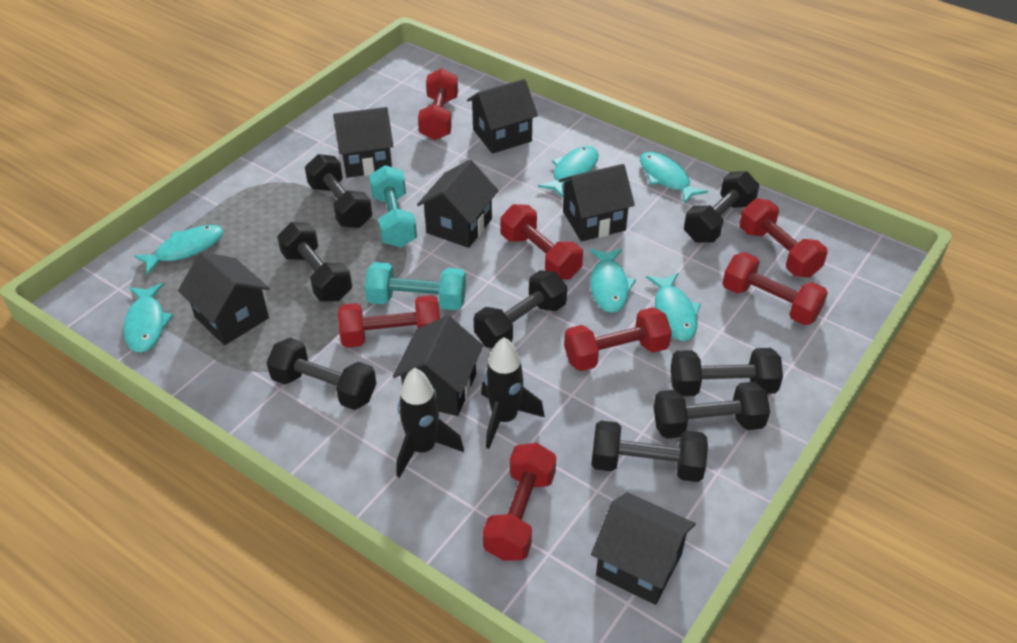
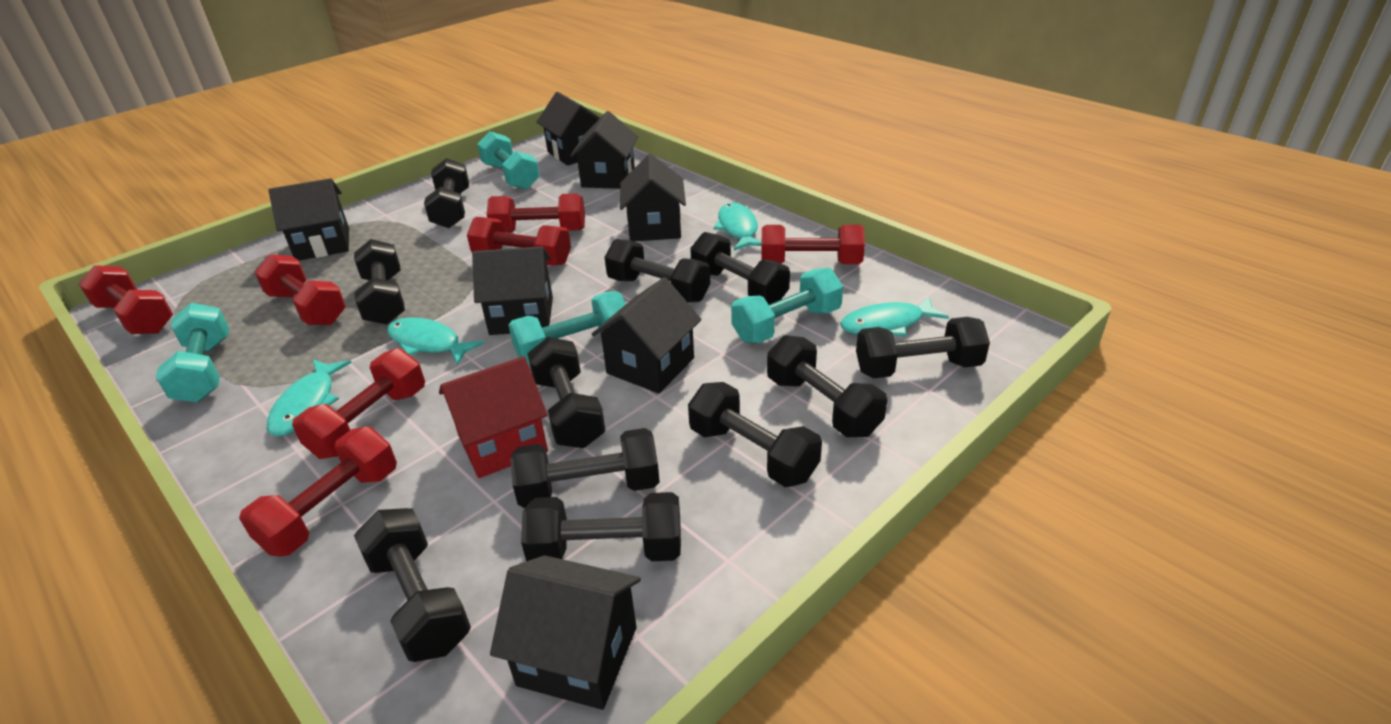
black dumbbell: [266,338,376,410] [277,222,352,301] [305,154,372,228] [474,270,567,349] [591,421,708,482] [654,382,770,439] [671,348,783,396] [684,171,759,243] = 8 -> [354,239,405,325] [354,508,471,662] [424,158,469,228] [510,428,660,508] [521,492,681,561] [527,337,606,448] [605,239,710,303] [688,382,822,487] [690,232,790,305] [767,335,887,437] [856,317,990,378] = 11
black rocket: [397,368,464,478] [481,337,545,449] = 2 -> none = 0
red house: none = 0 -> [439,356,548,478] = 1
turquoise dumbbell: [365,262,466,310] [369,165,417,247] = 2 -> [156,303,229,402] [477,132,540,190] [508,291,626,364] [731,268,843,343] = 4
turquoise fish: [124,283,173,353] [134,225,223,275] [538,146,599,197] [590,249,636,313] [640,152,708,204] [646,273,701,341] = 6 -> [267,359,352,437] [387,317,484,365] [713,203,762,251] [840,296,949,336] = 4

